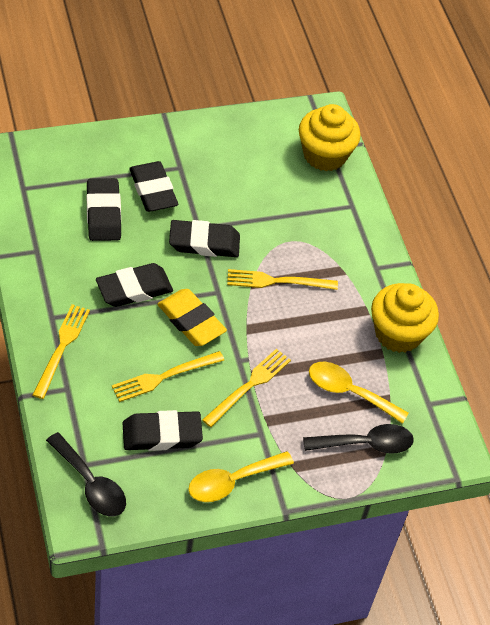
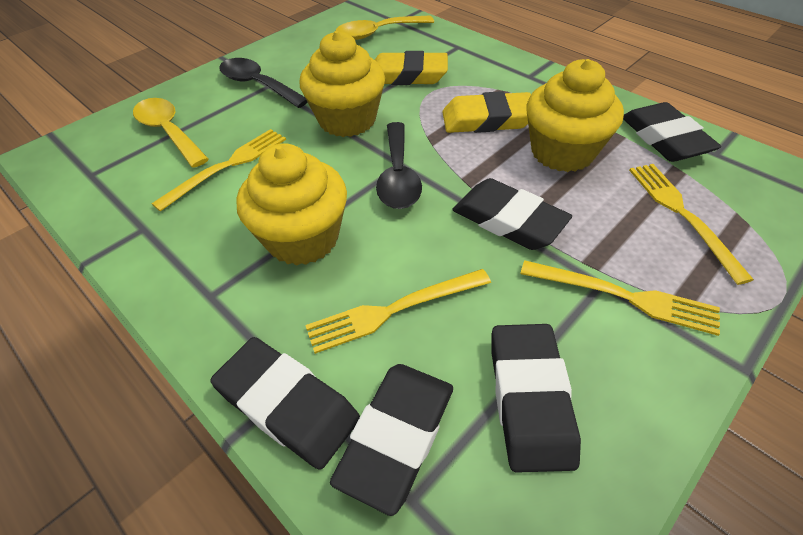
yellow cupcake: [299,104,361,171] [371,283,439,353] = 2 -> [236,143,347,266] [299,31,385,137] [526,59,624,172] = 3
yellow eraser: [157,289,227,346] = 1 -> [375,51,448,85] [442,91,531,133] = 2

